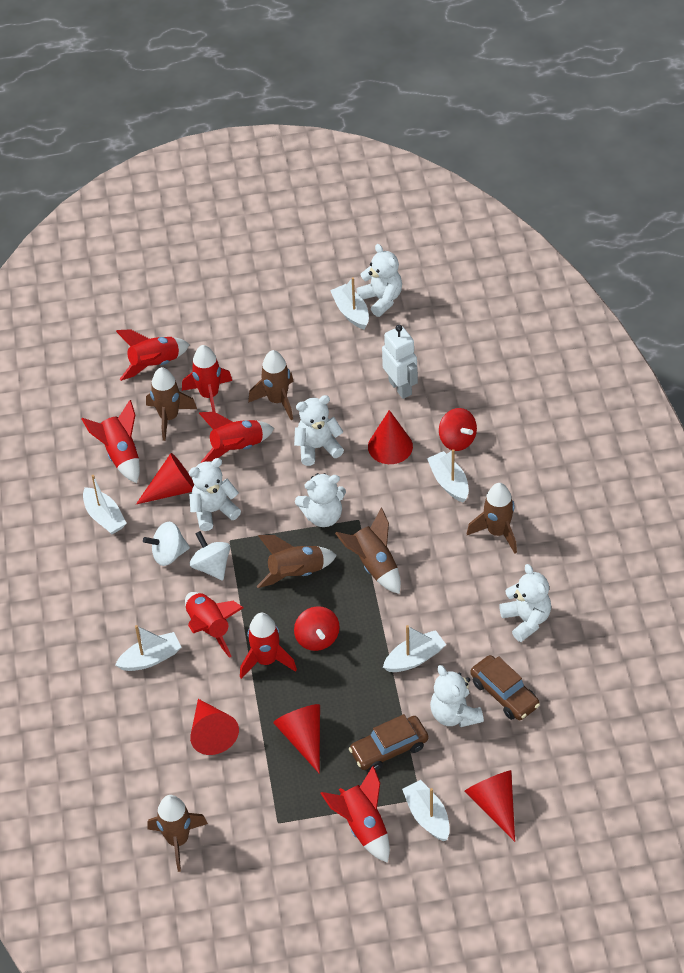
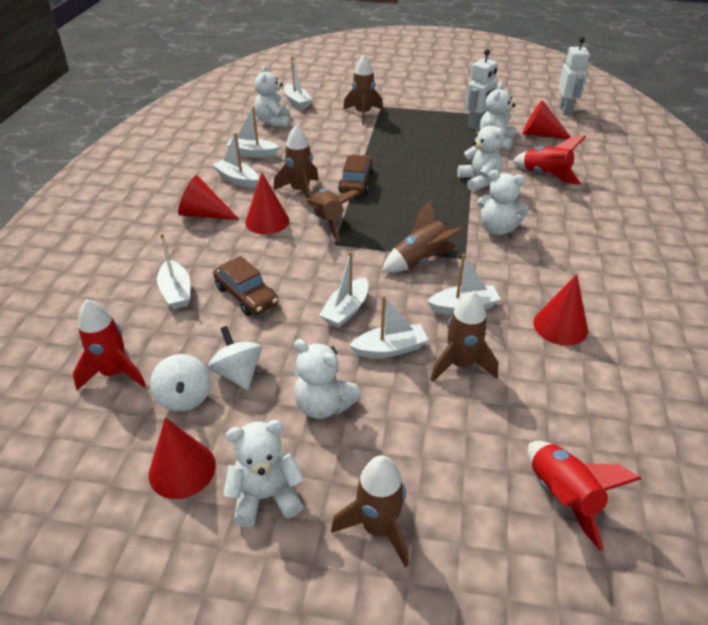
red rocket: [82,400,140,483] [116,329,190,381] [182,345,232,412] [185,592,244,658] [199,412,274,463] [240,613,297,679] [320,766,390,863] = 7 -> [73,299,146,391] [512,135,586,185] [528,441,641,551] = 3
red spinning top: [294,606,340,651] [439,408,477,451] = 2 -> none = 0
white boat: [83,475,127,534] [115,625,181,671] [330,277,369,329] [383,625,446,672] [402,780,450,841] [427,449,469,502] = 6 -> [157,233,190,309] [213,132,258,188] [226,106,279,158] [284,56,312,110] [319,251,368,328] [349,295,428,358] [427,254,501,315] = 7
white robot: [382,325,418,399] = 1 -> [465,49,498,130] [558,37,590,115] = 2

